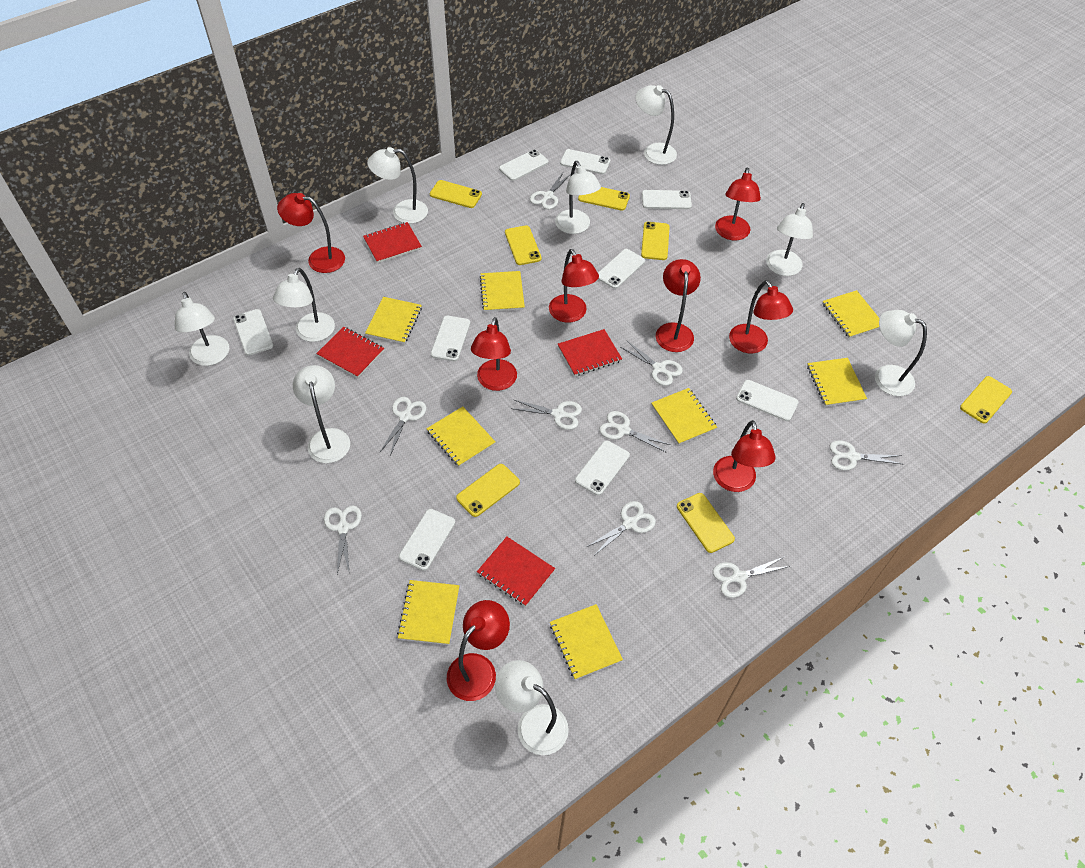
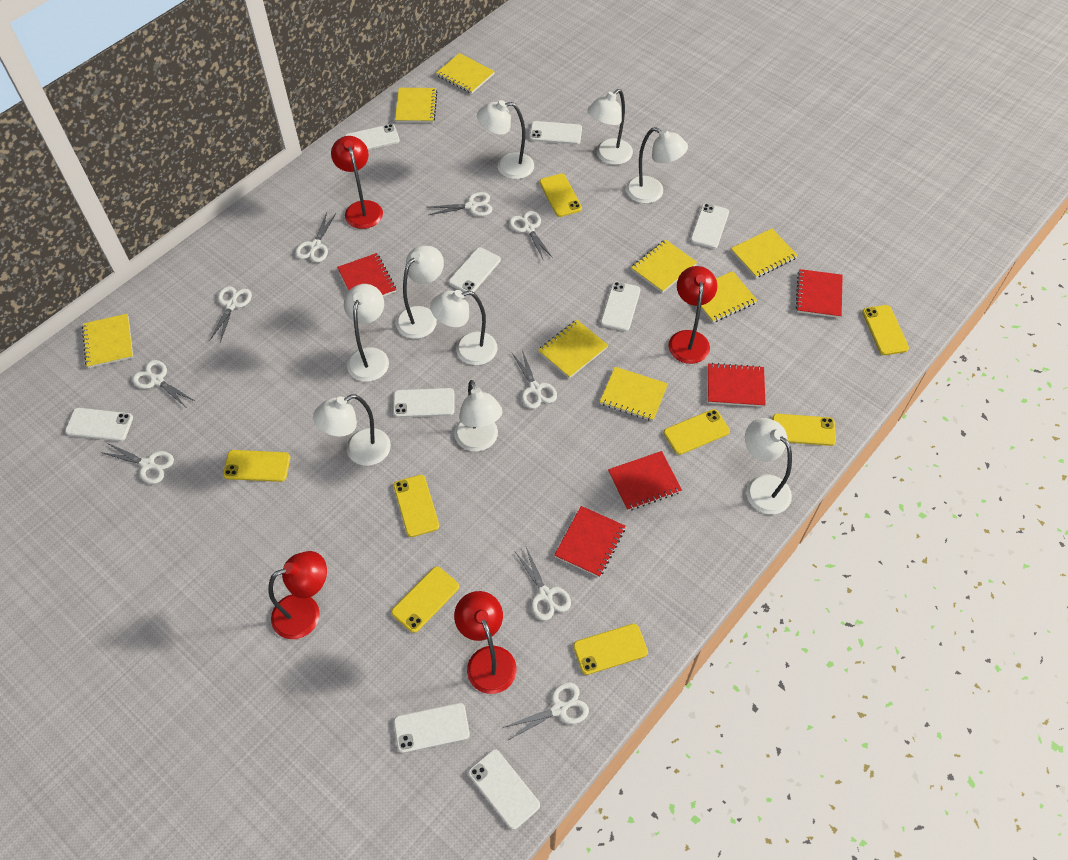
red lamp: [277,193,345,273] [447,600,510,701] [471,317,517,391] [549,249,599,323] [656,259,701,352] [713,420,776,492] [715,168,761,240] [729,280,793,353] = 8 -> [269,551,327,639] [331,136,383,229] [454,591,517,694] [668,266,717,364] = 4
red notebook: [316,327,384,378] [363,222,422,263] [477,537,555,607] [558,329,622,376] = 4 -> [337,253,396,296] [554,506,626,577] [608,451,682,511] [708,363,766,407] [796,269,843,318] = 5
yellow phone: [430,180,482,208] [456,464,520,517] [505,225,542,265] [578,187,630,211] [641,222,670,260] [677,493,735,553] [960,376,1012,424] = 7 -> [223,450,290,482] [391,566,459,633] [393,475,439,537] [540,173,582,217] [573,624,648,675] [664,409,730,455] [772,414,836,446] [862,305,909,355] = 8

